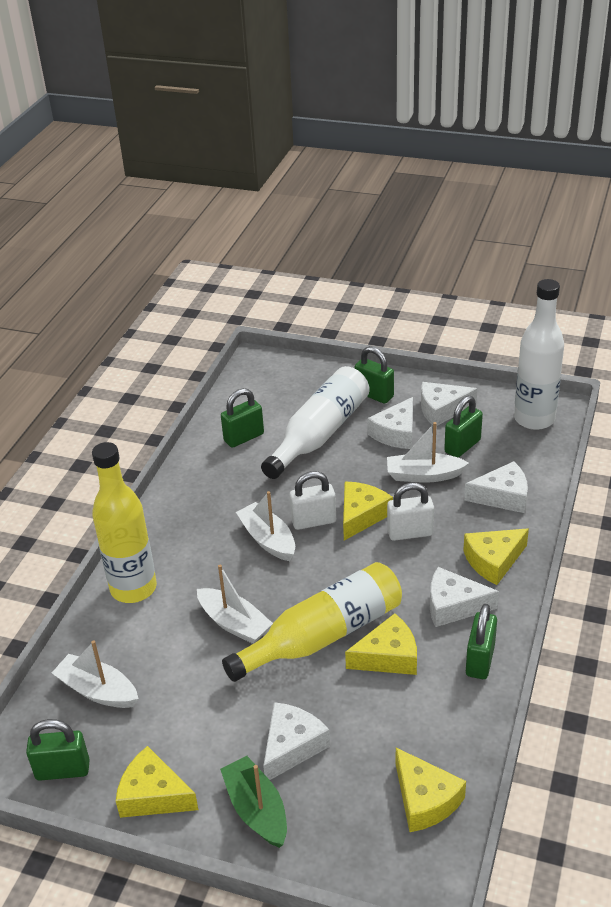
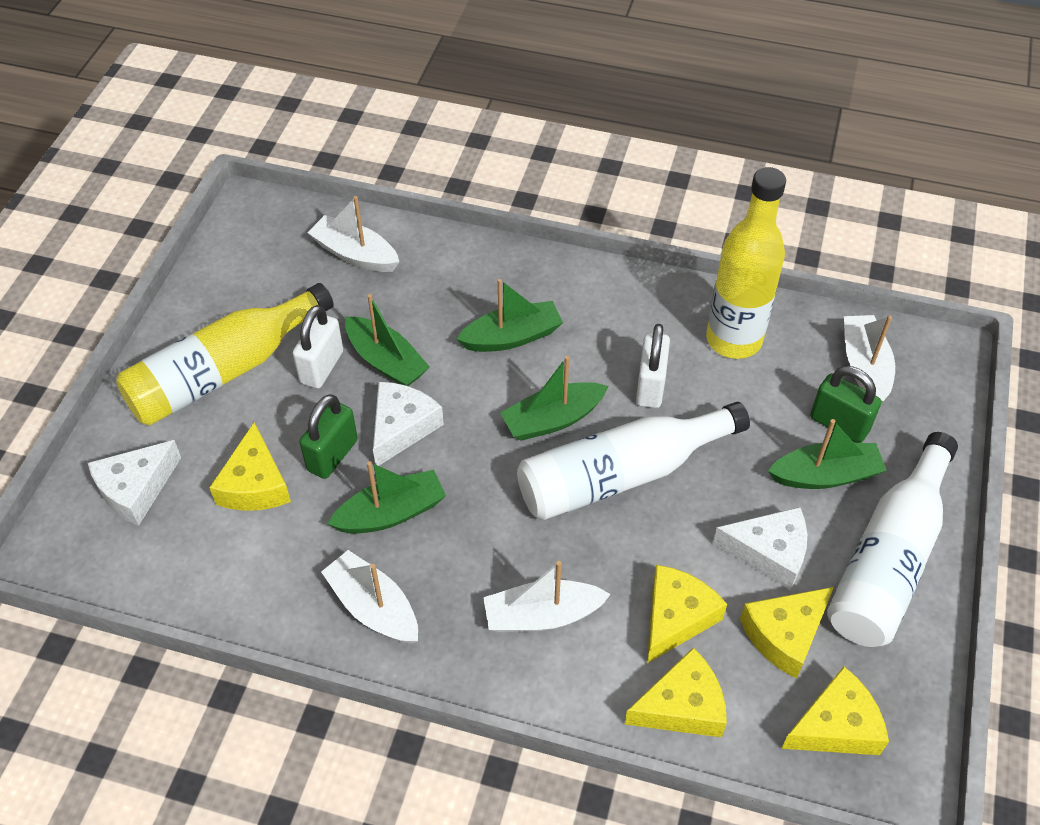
green boat: [220,756,287,848] = 1 -> [328,461,446,534] [345,294,430,386] [456,279,563,352] [500,356,608,441] [768,419,887,489] = 5
green padlock: [26,719,90,781] [221,388,264,448] [355,346,394,404] [444,396,483,458] [466,604,497,679] = 5 -> [300,394,358,479] [810,366,881,443] = 2
white cheese: [263,702,330,780] [367,397,413,449] [421,382,477,426] [430,567,499,627] [464,461,528,513] = 5 -> [88,440,181,526] [373,382,444,466] [713,507,807,590] = 3

